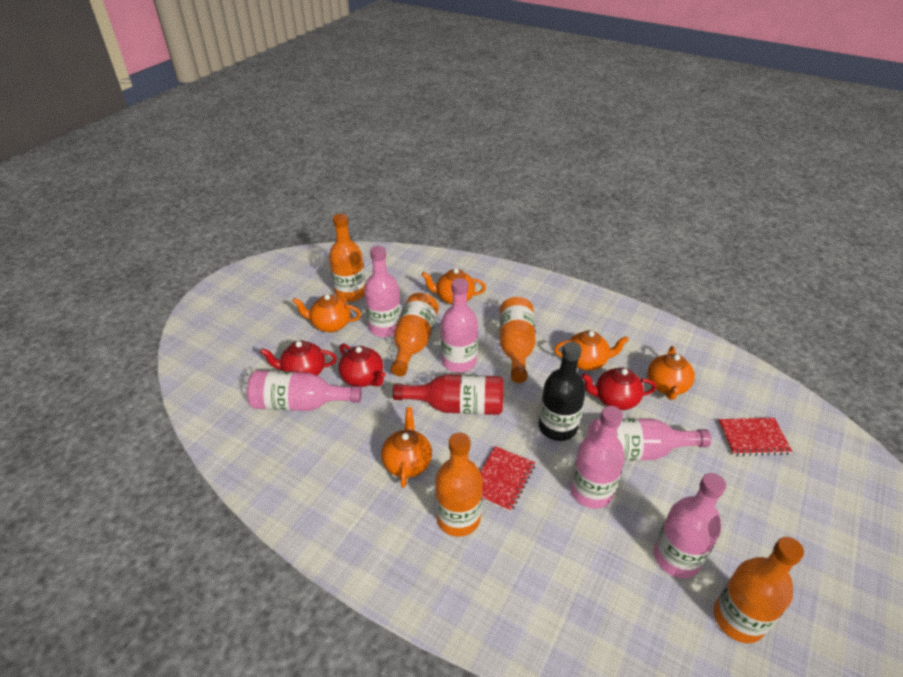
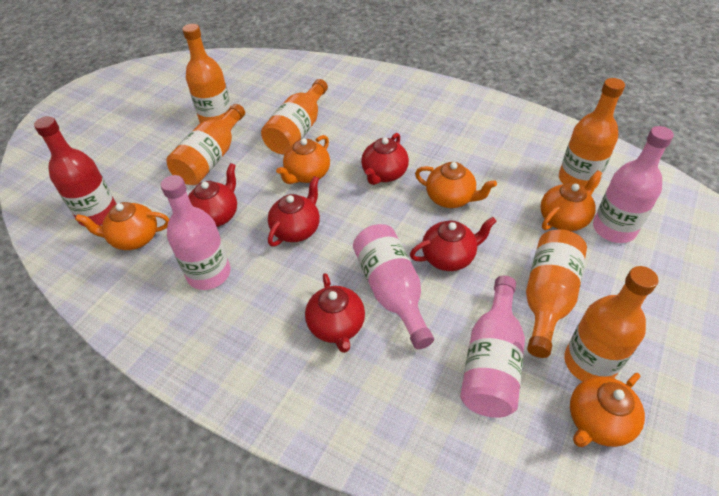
black bottle: [539,342,586,441] = 1 -> none = 0
orange bottle: [329,214,366,302] [391,293,439,376] [435,433,483,537] [500,297,536,383] [714,537,804,643] = 5 -> [166,104,245,185] [182,24,231,123] [261,79,328,155] [526,229,587,358] [559,78,625,188] [564,266,658,381] = 6
pink bottle: [247,370,362,411] [364,246,401,337] [441,278,478,373] [570,406,625,509] [588,418,711,461] [654,473,726,578] = 6 -> [161,175,231,290] [353,224,434,349] [460,276,525,418] [593,126,674,243] = 4
red notebook: [480,446,535,512] [718,418,792,456] = 2 -> none = 0
red teapot: [260,341,337,376] [339,344,385,387] [581,367,657,410] = 3 -> [188,163,237,227] [268,176,320,247] [305,273,365,353] [361,133,409,185] [410,217,497,271] = 5

